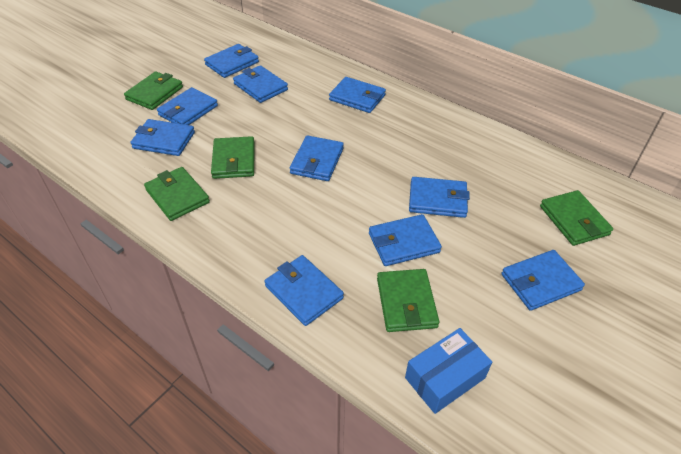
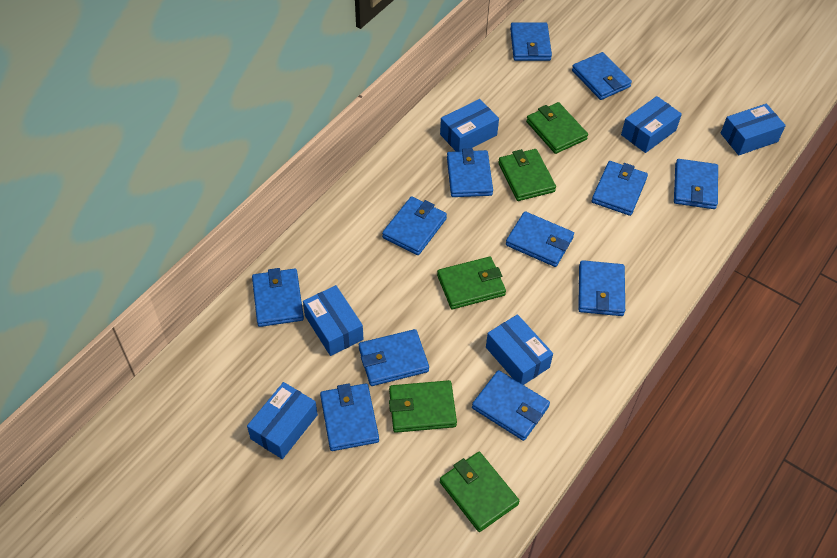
blue box: [405,328,492,414] = 1 -> [247,382,318,459] [303,285,363,356] [440,99,499,151] [486,314,553,385] [621,96,682,153] [721,104,786,155] = 6
blue wallet: [131,119,195,156] [157,87,218,125] [204,44,259,78] [233,65,288,103] [264,255,344,326] [290,135,344,181] [329,77,386,113] [369,214,442,266] [409,177,470,218] [501,250,585,311] = 10 -> [252,268,304,327] [320,383,379,451] [359,329,429,386] [382,197,447,255] [447,148,493,197] [472,370,550,441] [506,211,574,267] [510,22,552,61] [572,52,632,100] [578,260,625,316] [592,161,648,216] [674,159,718,209] = 12

